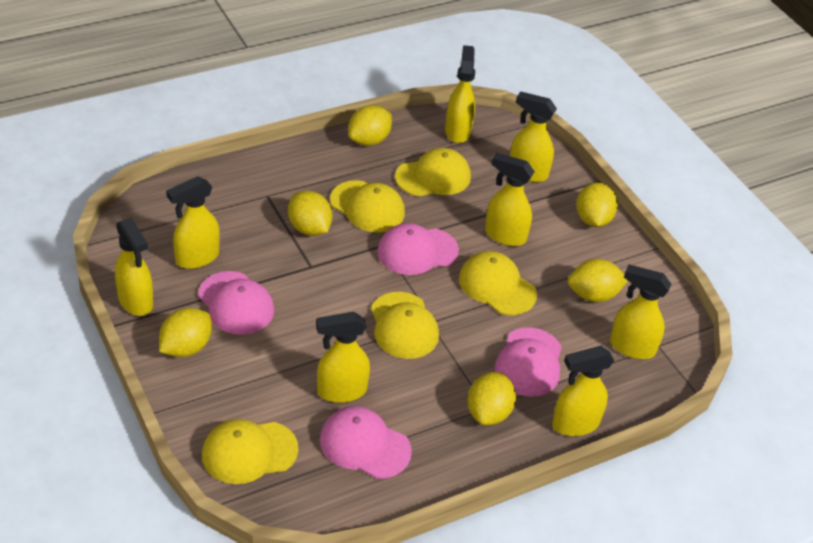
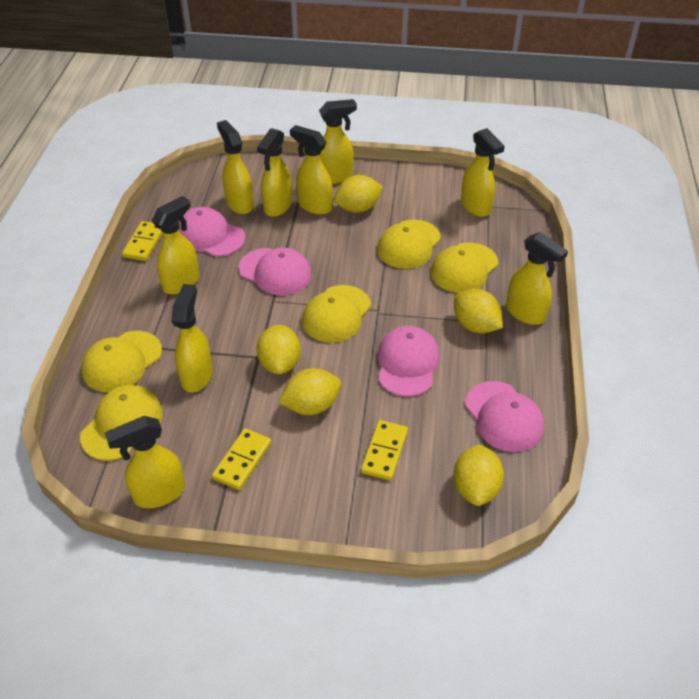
yellow domino: none = 0 -> [122,221,163,261] [212,428,271,490] [361,420,408,480] = 3
yellow lemon: [159,308,212,357] [288,191,333,236] [348,105,392,146] [467,372,516,425] [568,259,628,302] [576,183,618,227] = 6 -> [256,325,301,374] [279,368,342,415] [334,175,383,213] [453,444,504,506] [454,289,503,333] = 5
yellow spray bottle: [115,218,153,316] [166,176,220,269] [316,312,370,403] [445,45,475,143] [485,153,535,246] [510,91,557,182] [552,346,614,436] [610,265,671,359] = 8 -> [105,416,185,508] [152,196,199,295] [171,284,213,393] [217,120,254,214] [257,128,292,217] [290,125,333,215] [319,99,357,184] [461,128,505,217] [506,232,568,325] = 9

